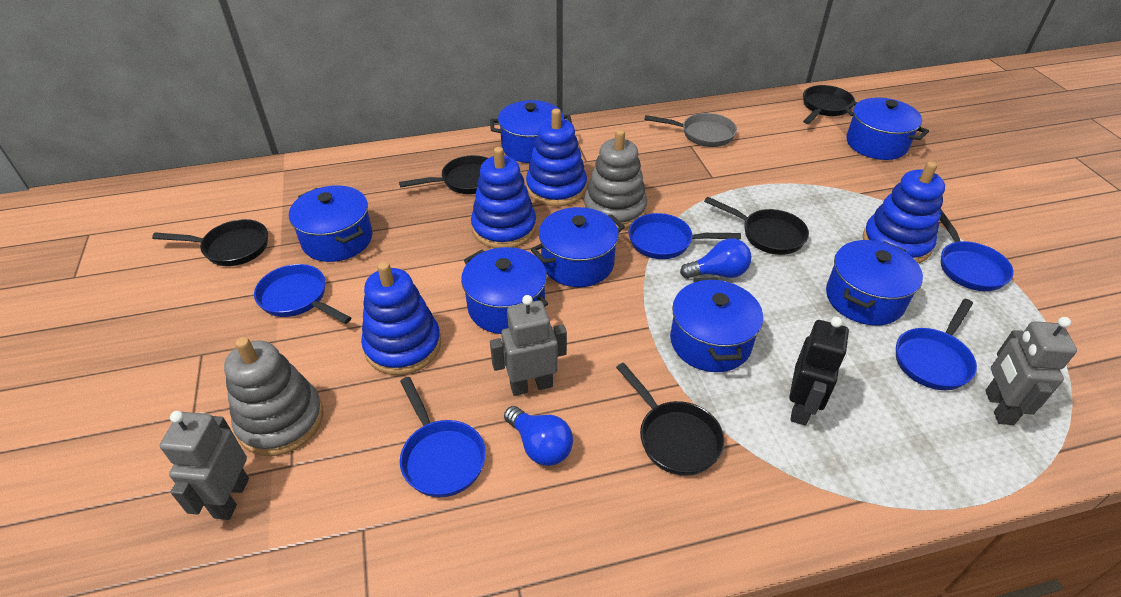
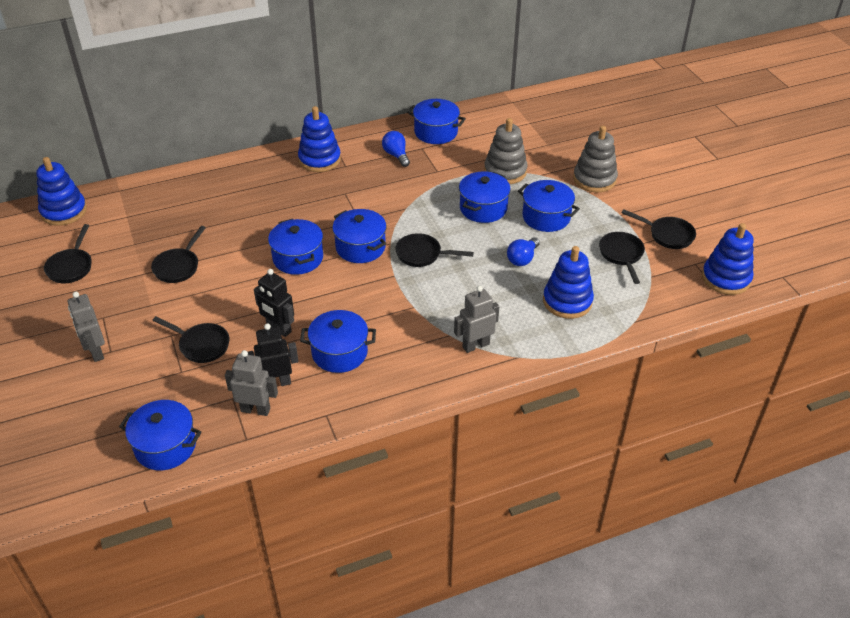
black pan: [152,219,268,266] [399,155,488,194] [616,363,724,476] [704,197,809,255] [803,85,855,124] = 5 -> [44,224,92,283] [151,226,206,283] [152,316,230,363] [395,233,474,267] [599,232,645,284] [622,209,696,249] = 6
black robot: [789,317,849,425] = 1 -> [248,323,298,386] [254,269,294,337] = 2
blue pan: [254,264,351,324] [400,377,486,497] [629,213,741,259] [896,299,977,390] [940,208,1014,291] = 5 -> none = 0
grey pan: [644,113,737,147] = 1 -> none = 0

